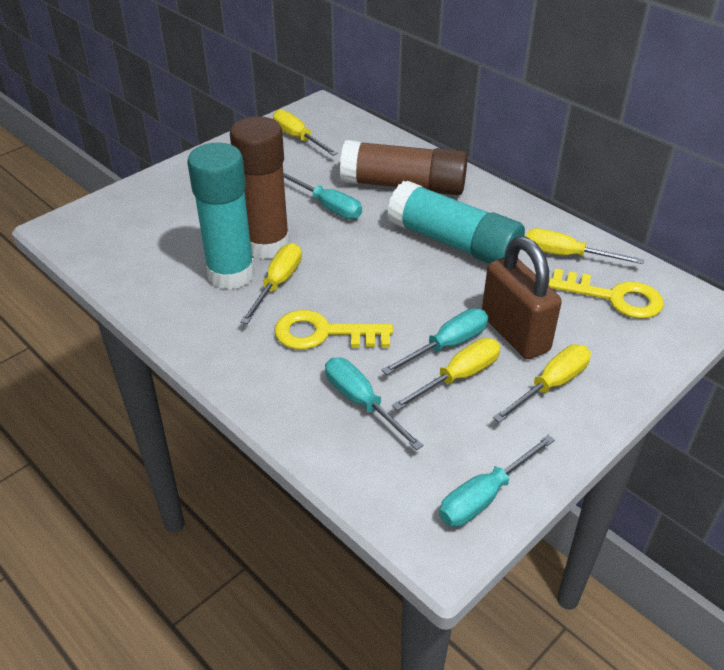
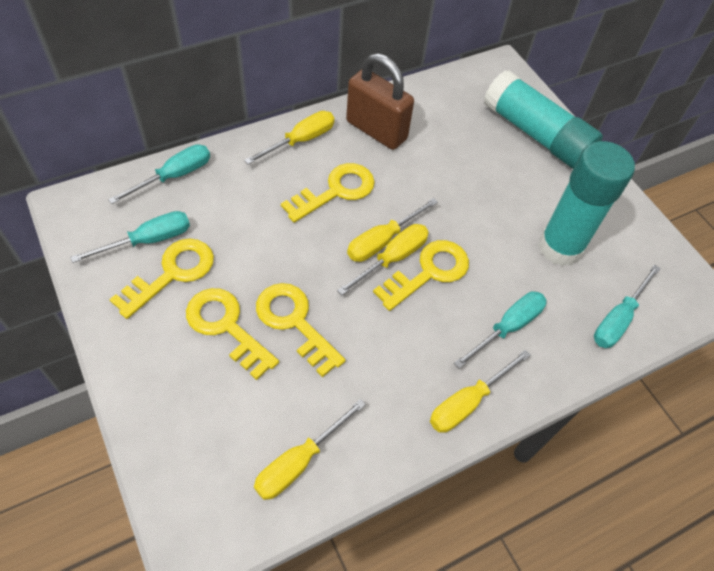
brown glue stick: [230,116,290,259] [340,140,468,195] = 2 -> none = 0
yellow key: [274,310,393,349] [548,268,664,319] = 2 -> [109,239,214,319] [186,288,279,380] [256,283,345,377] [281,163,375,223] [373,240,469,311] = 5

